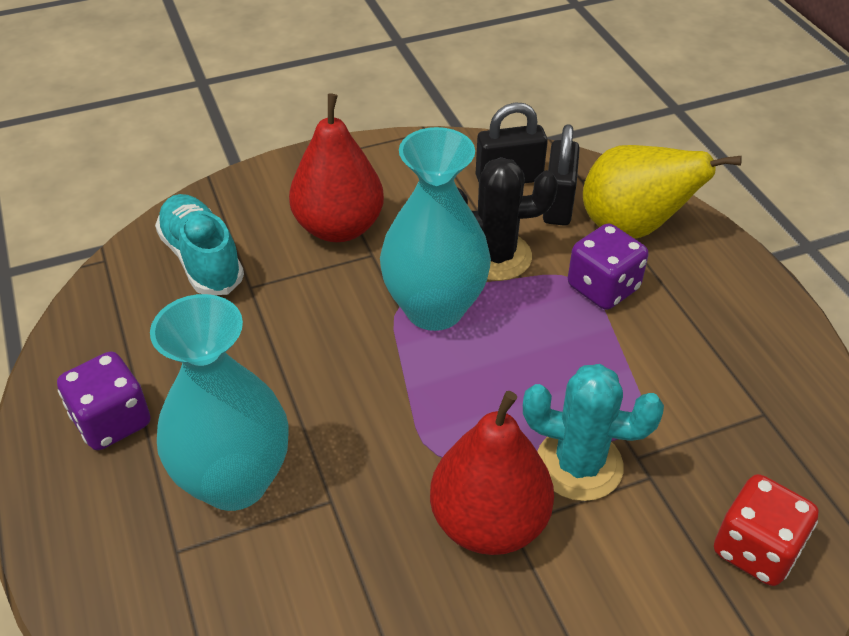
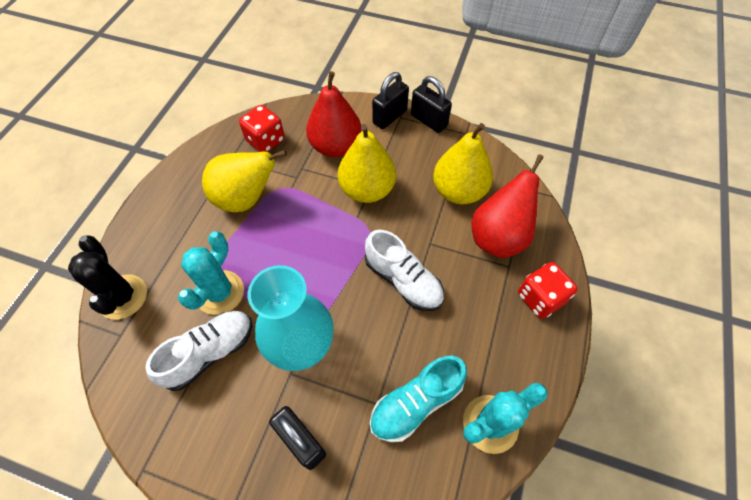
black padlock: [476,103,548,183] [543,124,580,226] = 2 -> [269,406,326,470] [372,72,409,129] [411,76,452,133] = 3
purple dice: [57,352,150,450] [568,224,648,310] = 2 -> none = 0
red dice: [714,474,819,586] = 1 -> [239,105,285,152] [518,262,578,319] = 2
turquoise cactus: [523,364,664,501] = 1 -> [178,231,244,315] [463,383,548,454] = 2
turquoise vase: [150,294,289,511] [380,127,491,331] = 2 -> [248,265,334,371] = 1
white shoe: none = 0 -> [146,311,252,391] [365,230,444,311] = 2
yellow pear: [583,145,742,238] = 1 -> [202,150,287,212] [338,124,396,203] [433,123,493,204] = 3

